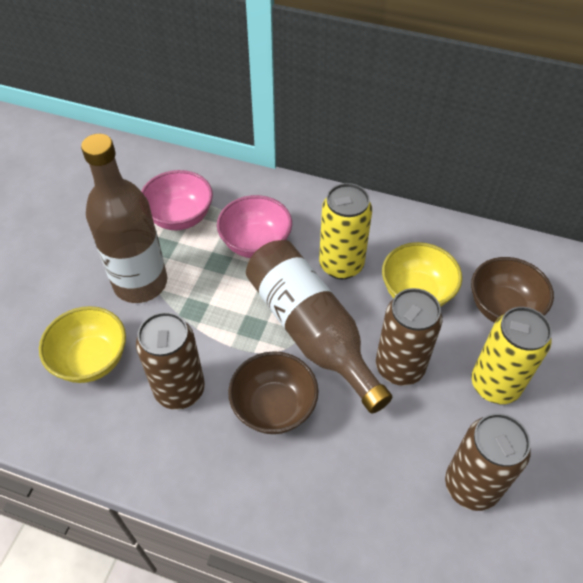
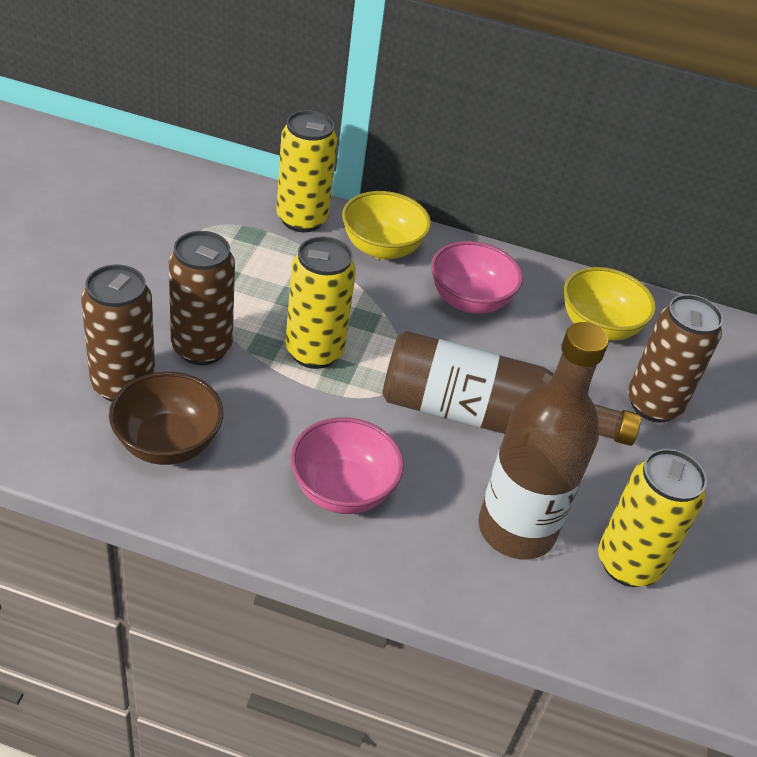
brown bowl: [228,351,318,434] [471,257,554,323] = 2 -> [109,372,223,465] = 1
yellow can: [319,183,372,279] [471,307,552,404] = 2 -> [276,110,337,232] [285,236,356,369] [598,449,707,587] = 3

